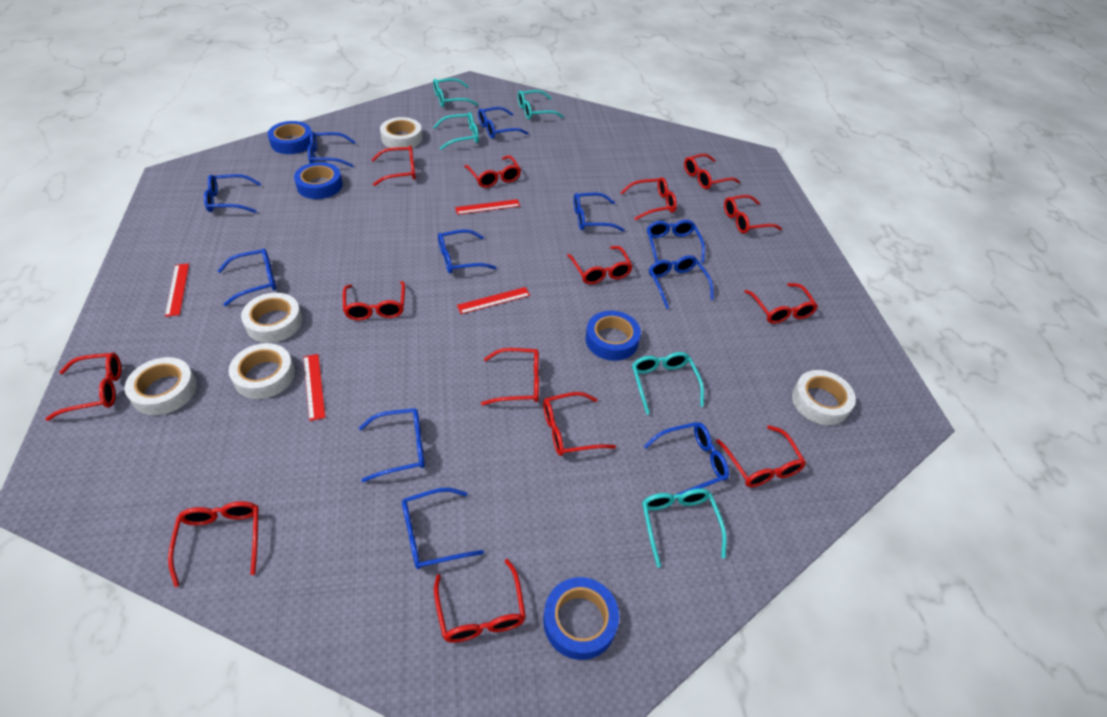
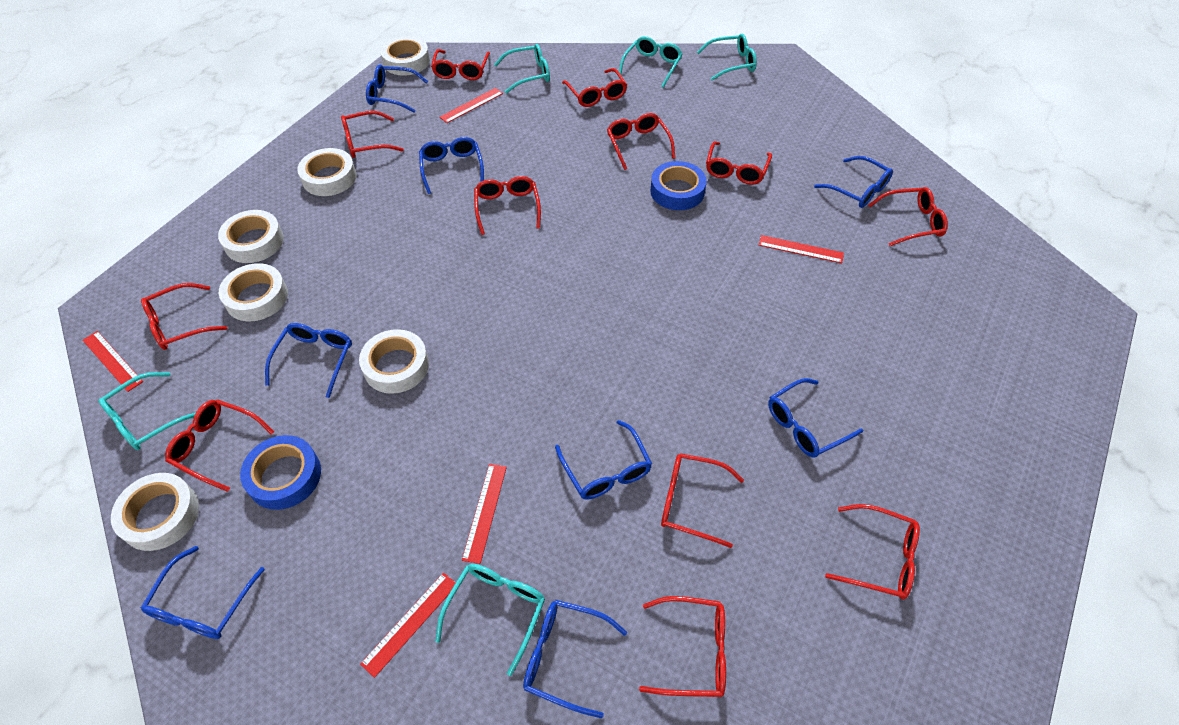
blue glasses: [204,174,261,213] [218,248,276,306] [308,131,356,167] [359,408,425,482] [402,488,484,569] [438,229,497,274] [478,107,528,139] [574,193,624,231] [644,422,729,495] [647,220,705,263] [649,255,714,309] = 11 -> [141,546,265,639] [265,323,352,398] [366,65,428,112] [419,137,484,194] [523,600,627,718] [555,420,652,499] [768,378,863,458] [814,156,893,208] = 8
blue tape: [268,121,312,154] [294,162,343,199] [543,577,619,660] [585,311,641,361] = 4 -> [240,435,321,510] [650,161,707,210] = 2
red glasses: [45,353,122,421] [168,501,259,587] [343,281,405,320] [372,146,416,186] [434,559,526,643] [464,155,521,188] [481,348,539,405] [543,392,616,456] [567,246,633,284] [620,177,677,221] [684,154,740,189] [716,425,806,487] [724,195,782,234] [744,283,818,324] = 14 -> [141,283,227,350] [165,399,274,492] [341,111,404,158] [431,49,490,80] [474,176,541,235] [562,68,627,107] [607,113,675,170] [639,596,726,697] [661,453,744,548] [706,141,772,185] [825,504,920,600] [868,187,948,246] = 12
red ruler: [165,263,189,317] [304,354,325,421] [455,199,520,215] [457,287,530,314] = 4 -> [82,331,143,392] [360,573,456,678] [440,88,503,123] [462,464,507,564] [759,235,844,263] = 5
white tape: [124,357,197,415] [229,343,295,399] [241,293,303,343] [380,117,422,148] [792,370,856,425] = 5 -> [111,473,199,551] [218,210,284,263] [219,263,288,321] [297,148,357,196] [359,329,429,394] [380,36,430,76] = 6

